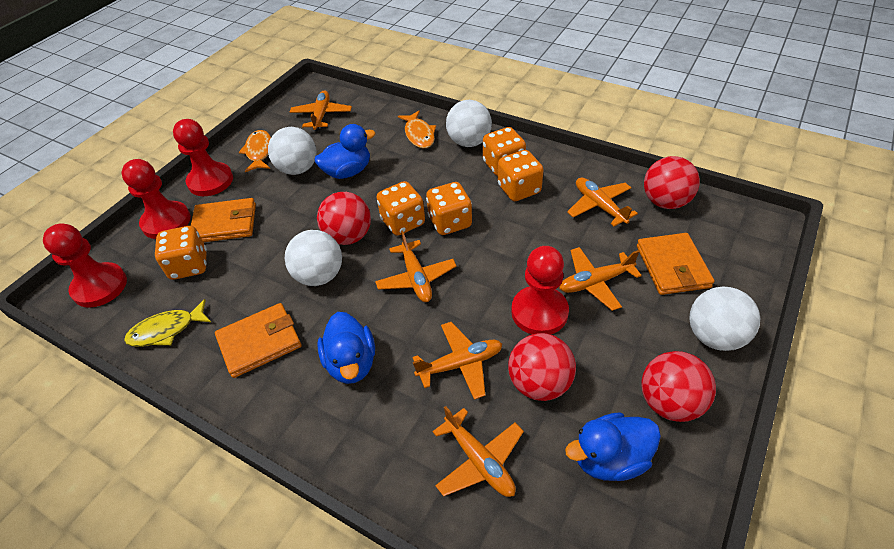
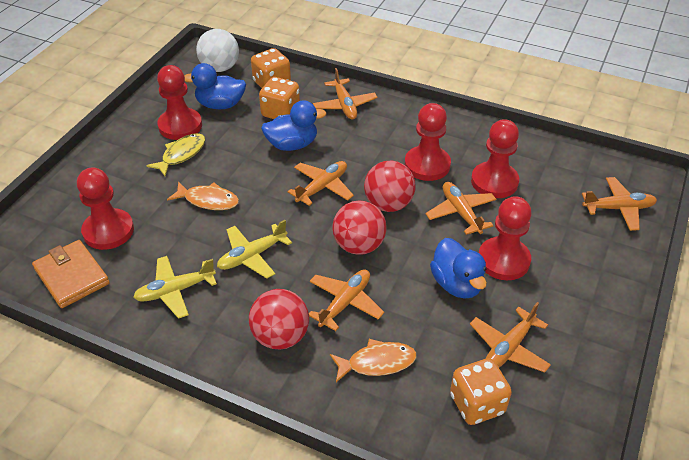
orange dice: [155,226,207,280] [377,181,425,236] [426,182,472,235] [483,127,526,176] [498,150,544,201] = 5 -> [251,48,291,88] [259,77,300,119] [450,358,512,425] = 3
orange wallet: [191,198,256,242] [215,303,301,378] [637,233,715,295] = 3 -> [32,240,110,308] = 1
red ball: [317,192,371,245] [508,333,576,401] [641,351,716,422] [644,156,700,209] = 4 -> [249,289,309,350] [332,200,387,255] [364,161,415,212] = 3
red pawn: [43,223,127,308] [121,159,191,239] [173,119,233,196] [511,246,569,335] = 4 -> [77,168,134,250] [157,65,202,140] [405,103,451,181] [471,119,519,198] [479,196,532,280] = 5
white ball: [268,127,316,175] [285,230,342,286] [446,100,492,147] [689,287,760,351] = 4 -> [196,29,239,72] = 1
yellow plane: none = 0 -> [133,256,217,319] [217,220,292,279] = 2

